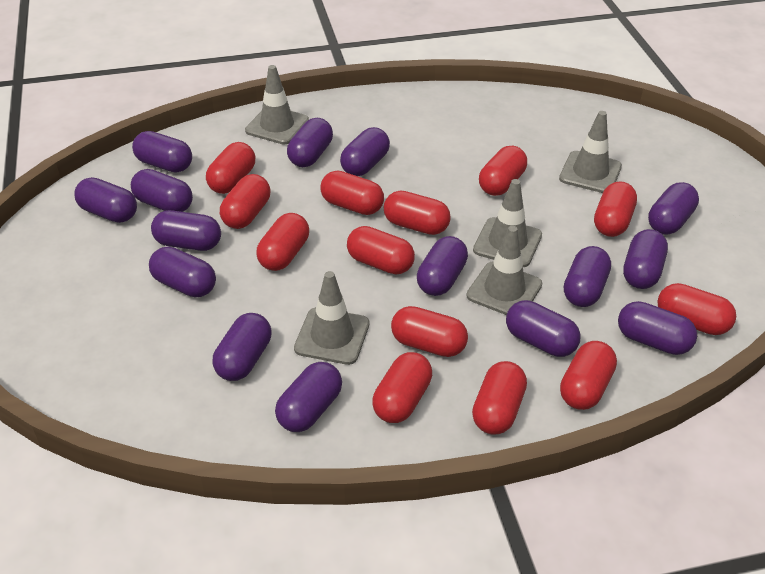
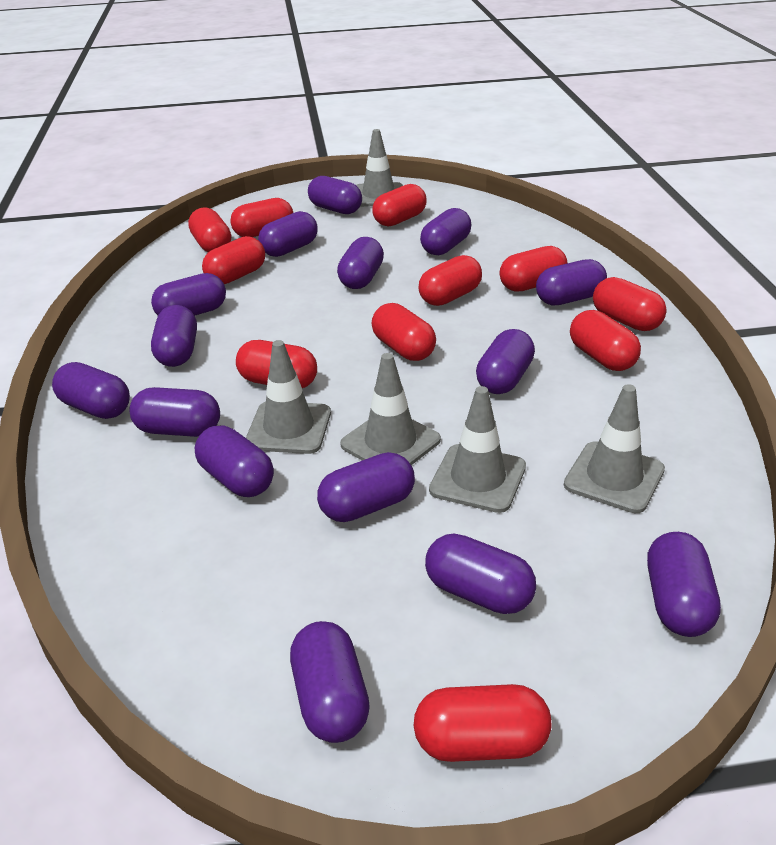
red capsule: [206,142,255,194] [220,174,270,229] [256,213,309,271] [320,171,384,215] [347,226,415,275] [372,352,432,423] [384,191,451,235] [391,306,468,357] [472,361,527,435] [479,146,527,196] [560,341,617,410] [594,181,637,237] [657,283,736,335] = 13 -> [188,207,231,252] [202,236,265,284] [230,198,293,237] [236,340,317,388] [372,184,427,227] [372,303,436,361] [414,684,551,762] [419,255,482,306] [500,246,568,292] [570,310,641,371] [593,277,667,331] = 11

